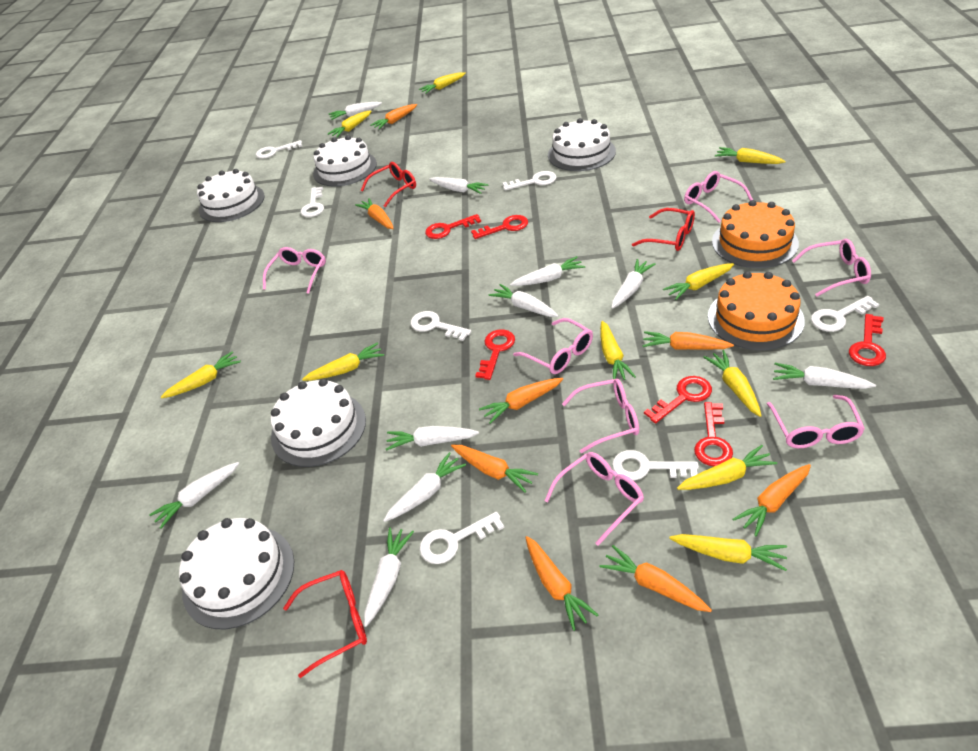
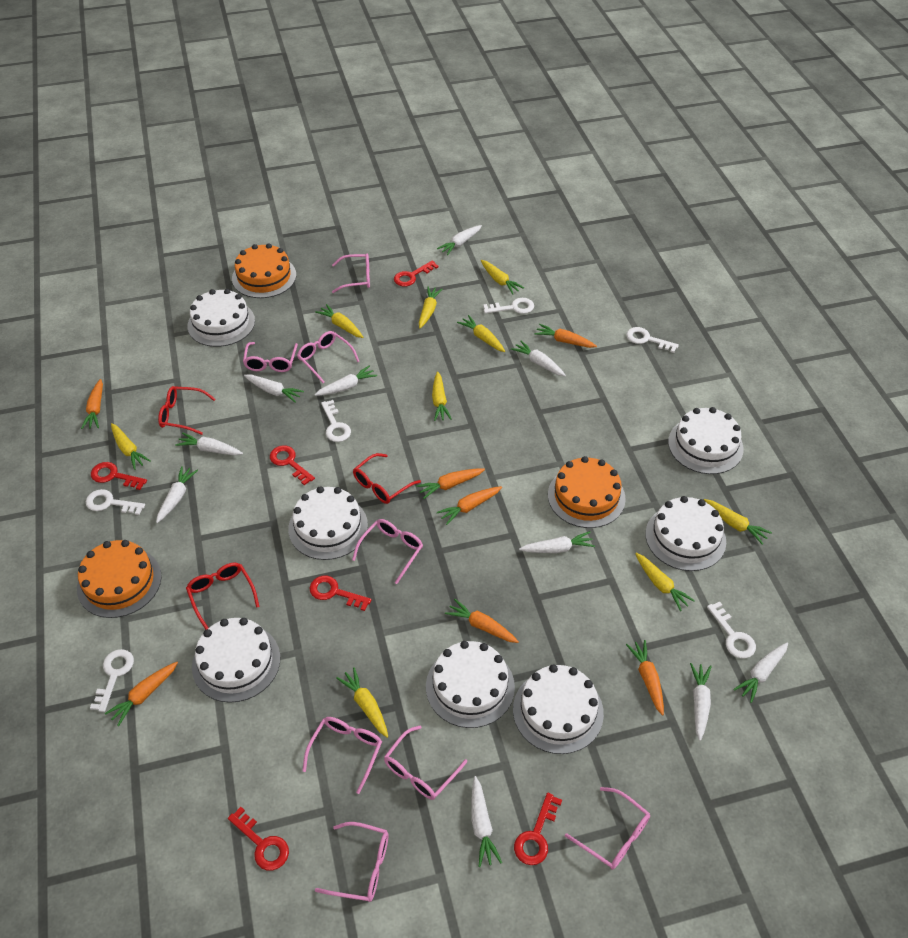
orange cake: [708,271,805,350] [712,200,799,268] = 2 -> [77,540,162,618] [232,243,296,298] [548,456,626,528] = 3
orange carrot: [355,198,394,229] [370,104,417,129] [451,444,538,492] [479,378,563,424] [525,536,598,631] [599,545,712,612] [642,331,734,350] [732,464,811,536] = 8 -> [81,379,103,429] [105,662,178,726] [416,468,485,499] [437,486,502,525] [445,599,519,643] [534,324,597,348] [626,640,664,715] = 7
pink glasses: [263,247,326,294] [513,318,593,374] [545,452,644,546] [562,379,639,453] [684,171,753,223] [767,395,865,448] [792,239,871,297] = 7 -> [243,342,298,372] [297,331,359,383] [302,717,382,794] [315,822,389,902] [332,254,370,293] [352,519,423,584] [384,726,467,800] [565,787,650,870] = 8
white cake: [179,518,294,629] [197,169,265,222] [270,379,366,467] [313,135,377,186] [548,118,616,171] = 5 -> [187,289,255,347] [192,618,280,703] [288,486,368,560] [426,641,515,728] [513,665,604,754] [646,496,726,571] [668,407,744,474] = 7
white key: [256,140,302,159] [301,186,324,217] [411,311,471,341] [420,512,504,564] [503,171,556,190] [612,450,699,480] [811,296,879,332] = 7 -> [86,489,145,515] [90,649,134,712] [321,400,351,442] [483,298,534,314] [626,327,679,353] [707,602,756,658] = 6
yellow carrot: [161,351,241,399] [302,343,384,381] [328,111,371,137] [419,72,466,94] [600,321,636,380] [663,263,734,300] [669,534,787,571] [677,445,777,490] [703,350,762,417] [715,147,786,164] = 10 -> [111,423,150,470] [315,304,363,338] [336,667,388,738] [419,287,443,328] [432,371,451,421] [457,315,505,352] [481,260,524,294] [635,553,695,611] [704,499,772,545] = 9

